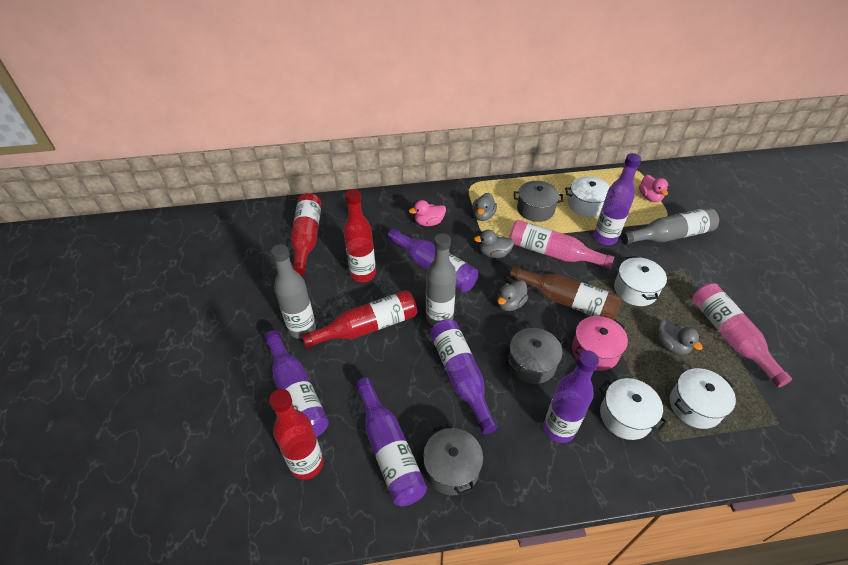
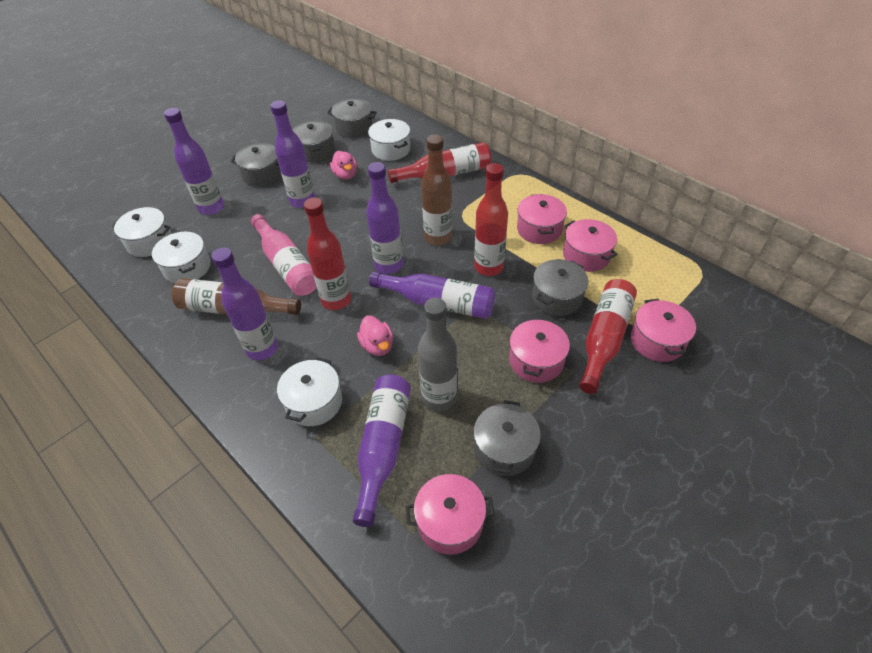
brown bottle: [509,266,622,320] = 1 -> [171,278,301,315] [421,134,452,245] = 2
grey bottle: [271,244,316,339] [426,233,456,326] [621,207,719,245] = 3 -> [418,298,457,412] = 1
grey duck: [472,193,497,221] [474,230,514,258] [497,280,528,311] [657,319,703,355] = 4 -> none = 0
grey pot: [423,424,483,496] [507,328,563,384] [514,181,564,222] = 3 -> [231,143,282,187] [293,121,335,162] [327,98,377,138] [473,400,540,476] [532,259,589,316] = 5
pink bottle: [509,220,614,269] [693,283,792,387] = 2 -> [251,214,317,296] = 1
pink pot: [572,316,628,371] = 1 -> [406,474,495,555] [509,318,570,383] [517,194,567,244] [563,219,618,272] [631,299,696,362] = 5

